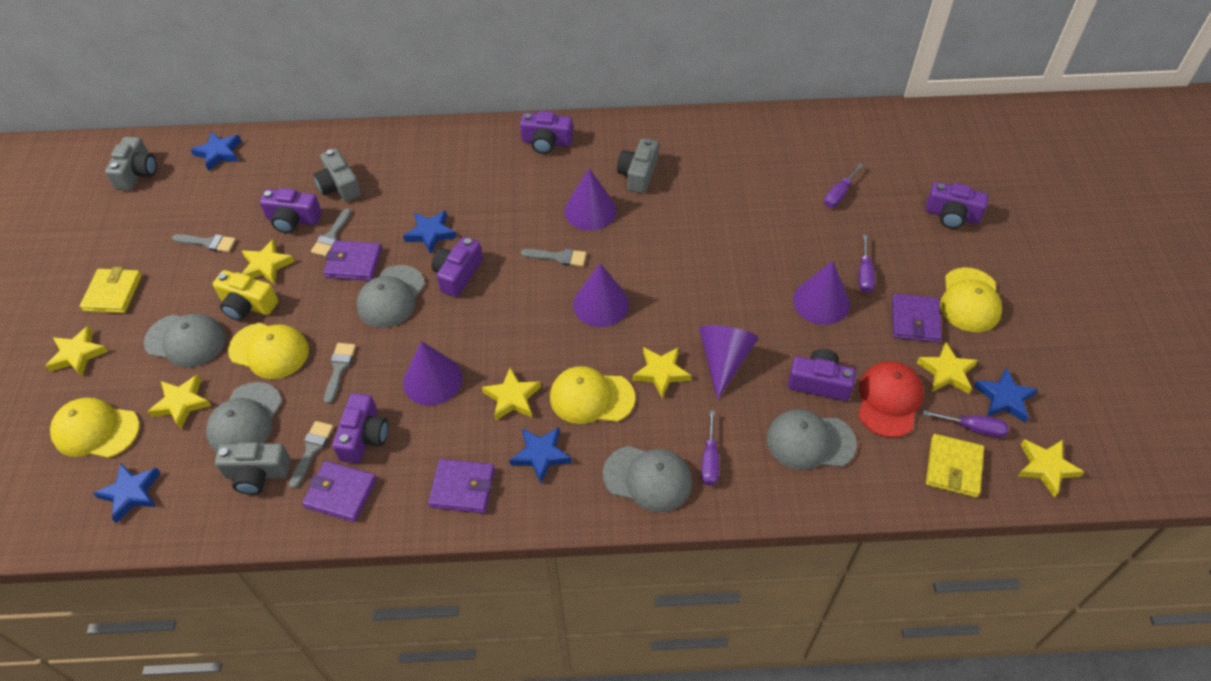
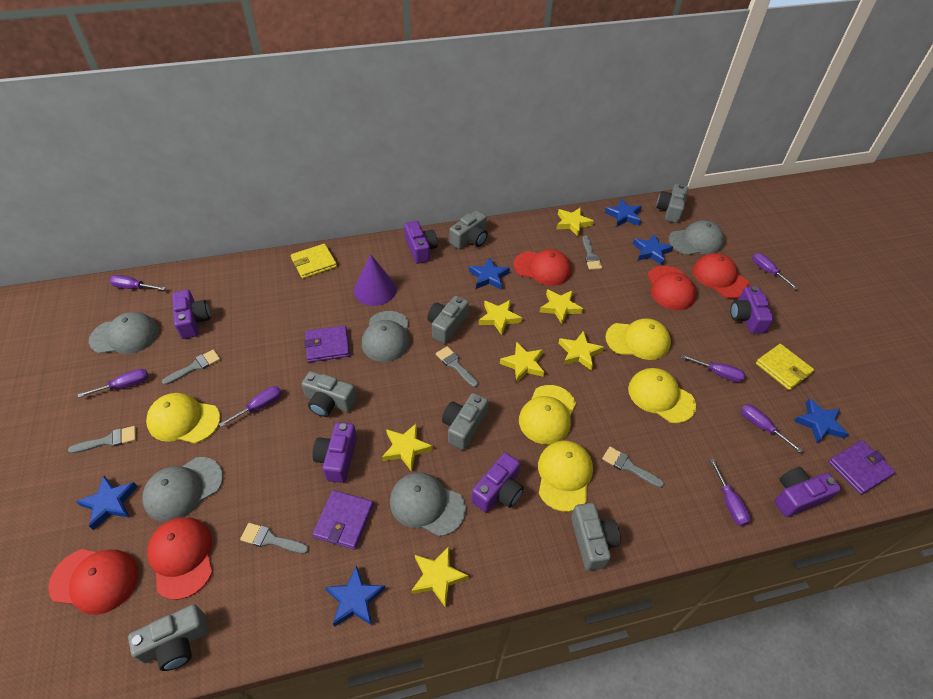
blue star: [93,463,160,523] [191,132,241,171] [403,210,457,254] [509,427,572,483] [974,367,1038,422] = 5 -> [76,476,138,530] [325,565,385,627] [469,257,510,290] [605,199,642,227] [633,234,673,265] [794,398,849,444] = 6
grey brush: [172,234,236,252] [289,421,334,489] [311,208,351,257] [324,343,356,404] [521,249,586,267] = 5 -> [68,426,136,454] [162,350,220,385] [240,523,309,554] [436,346,478,387] [582,236,602,270] [602,447,664,488] = 6
grey camera: [105,137,157,190] [215,442,291,495] [313,148,361,202] [617,138,659,194] = 4 -> [128,604,209,671] [302,371,357,417] [427,296,469,344] [442,393,488,450] [449,210,488,249] [571,503,621,571] [656,184,688,223] = 7
purple cone: [403,341,463,406] [564,168,617,230] [573,263,629,327] [699,325,758,399] [793,261,850,325] = 5 -> [354,254,397,306] = 1
purple screwdriver: [701,410,719,486] [824,163,863,207] [859,235,875,293] [923,410,1009,438] = 4 -> [78,369,149,398] [109,275,166,290] [219,386,282,427] [681,354,745,382] [710,459,750,526] [741,404,803,453] [752,253,798,289] = 7
purple wallet: [302,461,377,522] [323,241,382,281] [428,459,495,513] [892,293,942,343] = 4 -> [304,325,350,362] [312,490,374,550] [828,440,896,495] = 3
red cap: [858,361,924,438] = 1 -> [48,549,139,615] [147,517,213,600] [513,249,572,286] [647,266,696,310] [693,253,750,299] = 5
yellow camera: [213,270,278,321] = 1 -> none = 0
yellow cap: [50,397,140,458] [228,323,309,379] [550,366,635,424] [940,267,1002,332] = 4 -> [146,393,220,444] [519,385,576,444] [538,440,593,512] [605,319,671,360] [628,368,696,423] = 5

